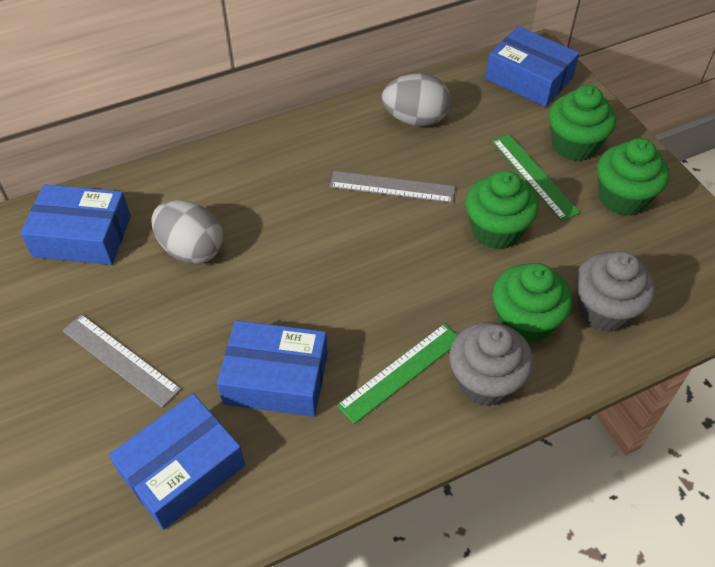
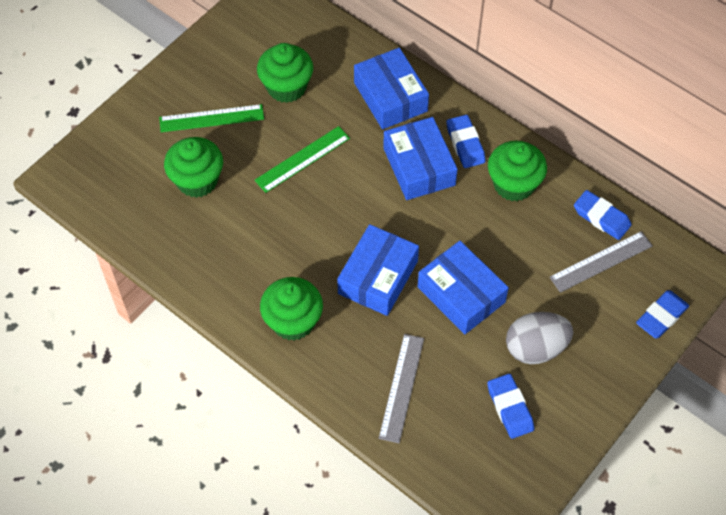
blue eraser: none = 0 -> [446,115,486,168] [487,374,534,439] [574,190,632,240] [636,290,689,339] = 4
grey cupcake: [449,322,533,407] [575,251,655,332] = 2 -> none = 0
grey egg: [151,200,223,264] [382,73,451,126] = 2 -> [506,312,573,364] = 1

